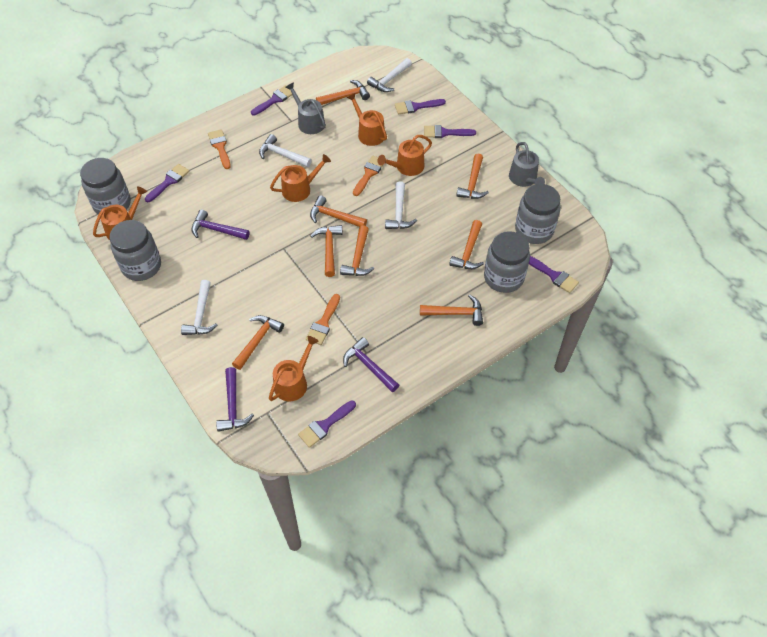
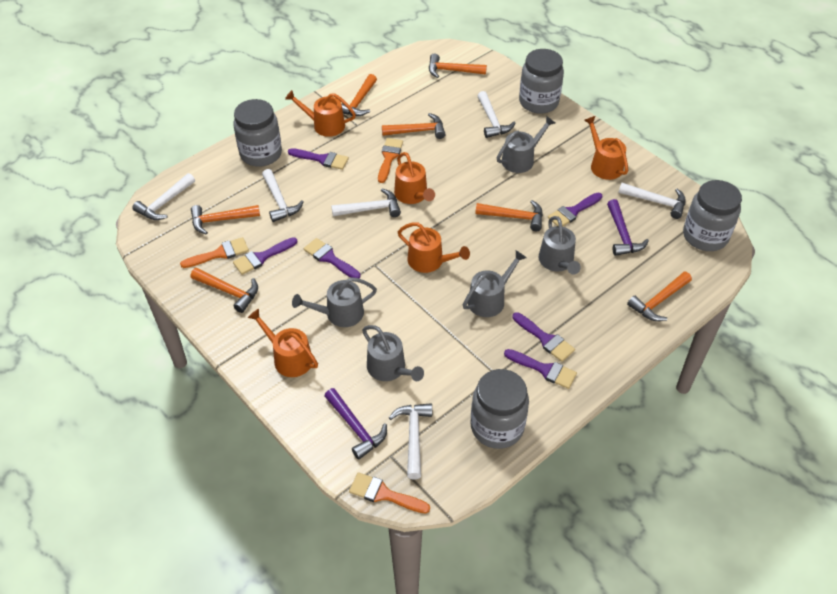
grey watering can: [286,82,326,134] [509,142,545,187] = 2 -> [292,277,377,327] [362,325,424,381] [463,250,526,317] [497,116,555,173] [538,216,581,275] = 5
orange hammer: [232,315,284,370] [310,195,367,227] [310,225,343,277] [316,80,370,105] [340,225,374,276] [420,294,483,326] [449,220,484,269] [456,154,489,199] = 8 -> [191,205,260,235] [191,268,258,313] [341,74,377,116] [382,113,446,139] [429,54,487,78] [475,200,543,231] [627,272,692,321] = 7
purple hammer: [191,210,250,240] [216,367,254,432] [343,337,399,392] = 3 -> [324,388,387,460] [607,199,649,256] = 2
white hammer: [181,280,218,335] [259,134,312,167] [367,58,412,92] [385,181,417,229] = 4 -> [132,173,195,220] [262,169,303,222] [331,189,401,217] [389,403,432,479] [477,91,515,138] [618,183,686,219] = 6

